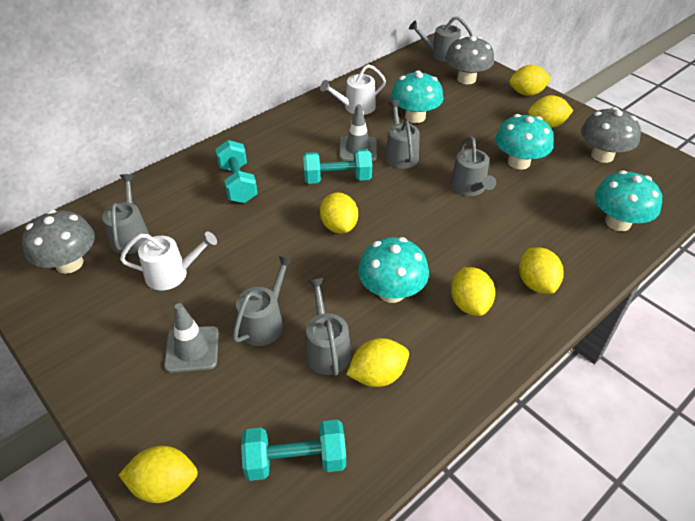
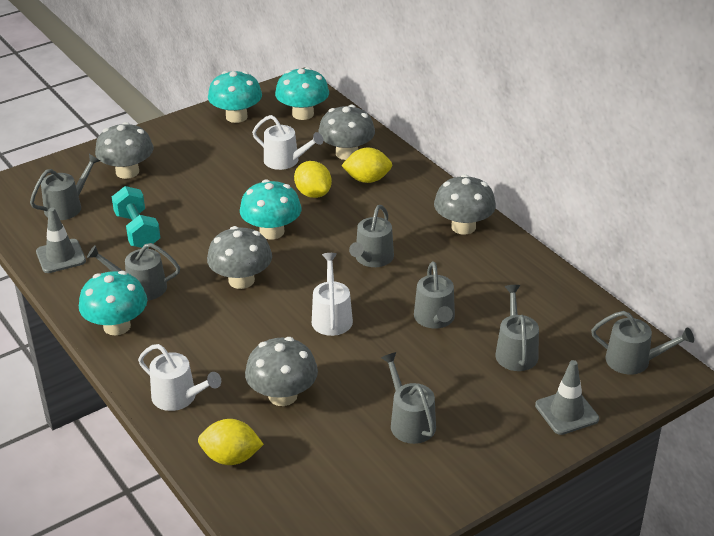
grey mushroom: [22,210,95,274] [445,36,494,84] [581,107,641,163] = 3 -> [95,122,153,179] [207,226,272,289] [245,337,318,406] [318,105,375,160] [434,174,496,235] = 5
grey watering can: [102,174,150,254] [233,256,294,346] [305,278,351,376] [385,100,420,169] [409,16,473,62] [450,136,496,196] = 6 -> [30,154,100,220] [87,243,180,301] [349,205,394,267] [381,352,436,444] [414,261,455,328] [495,285,539,371] [591,311,694,375] = 7
turquoise dumbbell: [215,140,258,203] [241,420,346,481] [303,149,372,184] = 3 -> [112,186,161,248] = 1
white watering can: [120,232,217,290] [320,64,386,115] = 2 -> [138,344,221,411] [252,115,323,170] [312,253,353,336] = 3
yellow lemon: [119,446,198,503] [320,192,358,234] [346,338,409,387] [451,267,495,316] [509,65,551,96] [519,247,564,294] [528,95,573,128] = 7 -> [198,419,264,465] [294,161,332,198] [341,147,392,183] = 3

